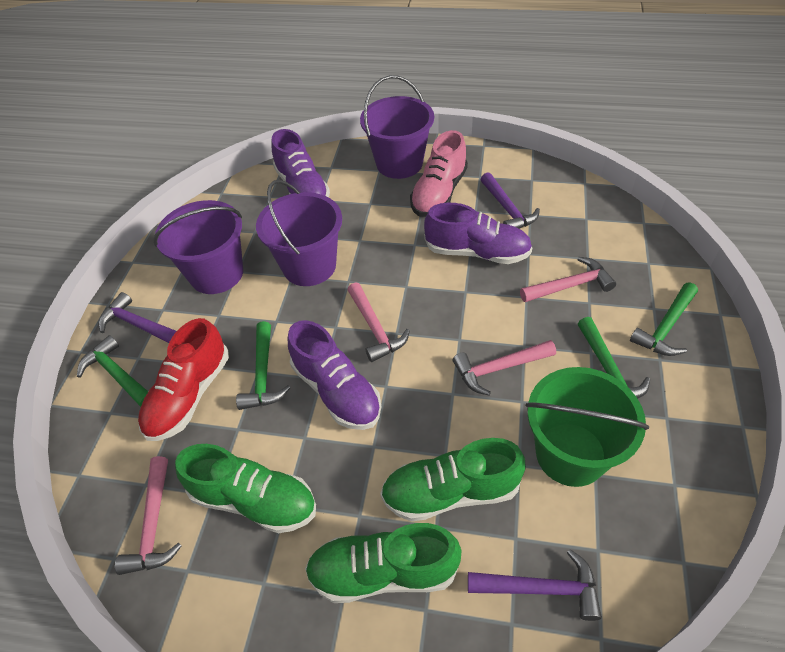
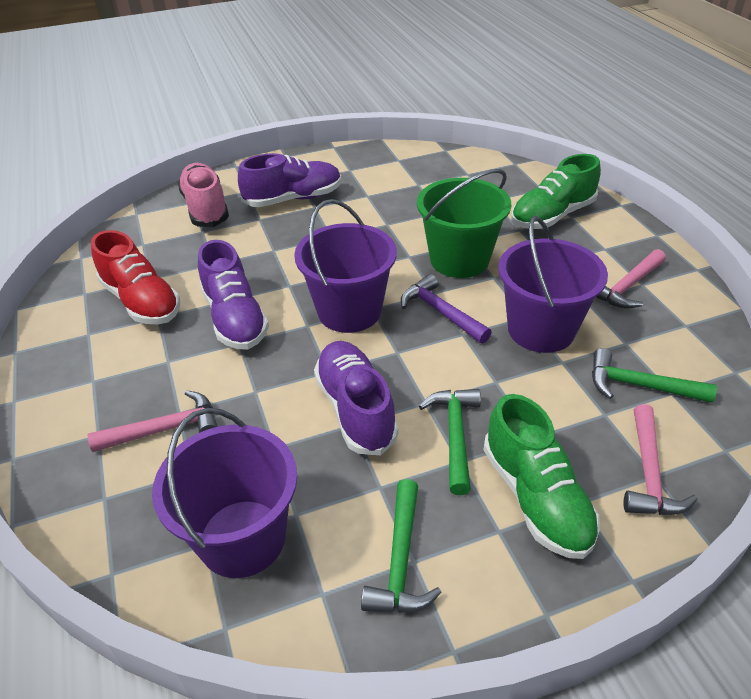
green hammer: [77,335,148,407] [236,321,290,410] [578,317,650,399] [630,282,698,356] = 4 -> [361,479,442,613] [419,389,481,495] [592,348,717,403] = 3
green shoe: [175,444,316,533] [305,523,461,603] [380,438,526,522] = 3 -> [484,394,600,559] [511,154,601,229] = 2
pink hammer: [115,456,182,575] [348,282,410,362] [453,340,556,396] [520,257,616,302] = 4 -> [88,390,218,452] [596,249,666,308] [624,404,698,515] = 3
purple hammer: [99,292,177,343] [468,549,602,621] [480,172,540,229] = 3 -> [401,274,492,343] = 1

